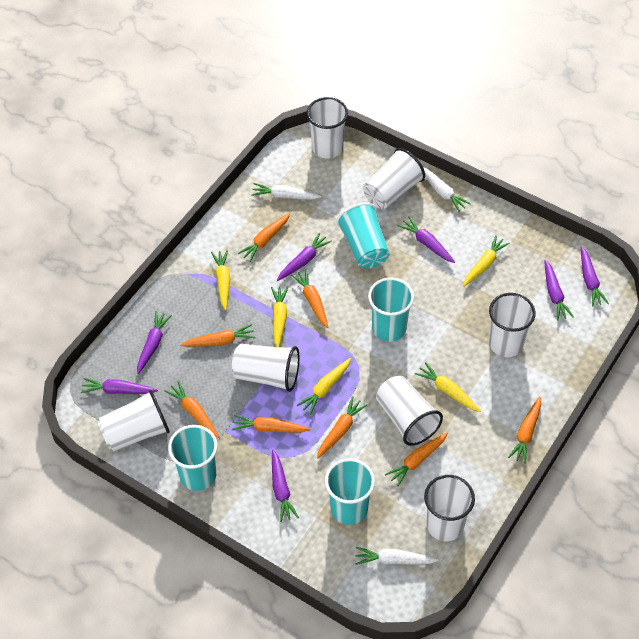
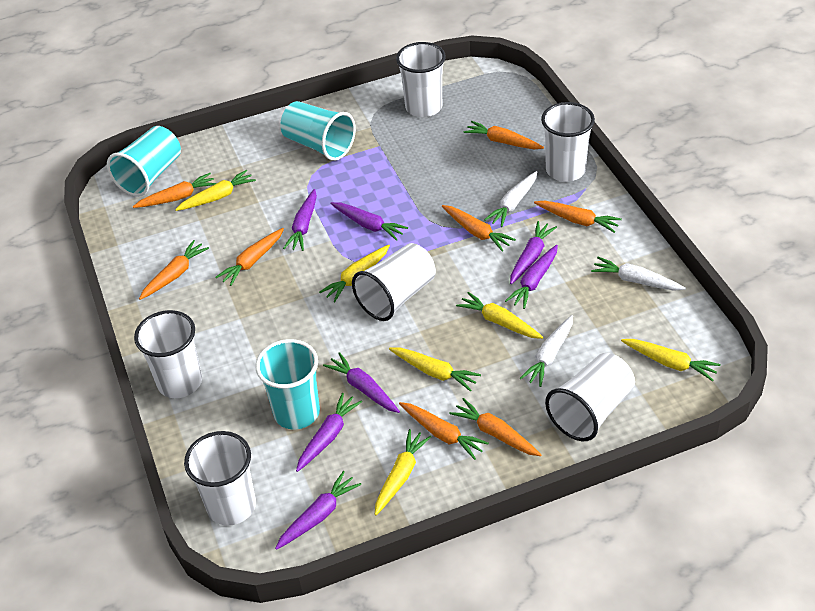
turquoise cup: [168,425,217,491] [325,458,375,525] [336,203,390,269] [368,277,414,342] = 4 -> [107,126,181,197] [255,339,320,429] [280,101,356,161] = 3
white cup: [98,390,170,452] [232,344,299,392] [307,97,348,159] [363,148,425,209] [376,376,443,446] [424,475,475,541] [489,293,536,357] = 7 -> [134,310,202,398] [184,431,256,526] [352,243,436,321] [396,42,446,117] [541,102,595,182] [545,353,635,441] = 6
yellow carrot: [211,250,230,310] [271,287,288,347] [297,358,351,415] [415,362,481,412] [463,235,510,287] = 5 -> [175,170,256,211] [319,245,390,302] [375,429,431,515] [389,347,481,391] [456,292,543,339] [621,339,720,381] = 6

